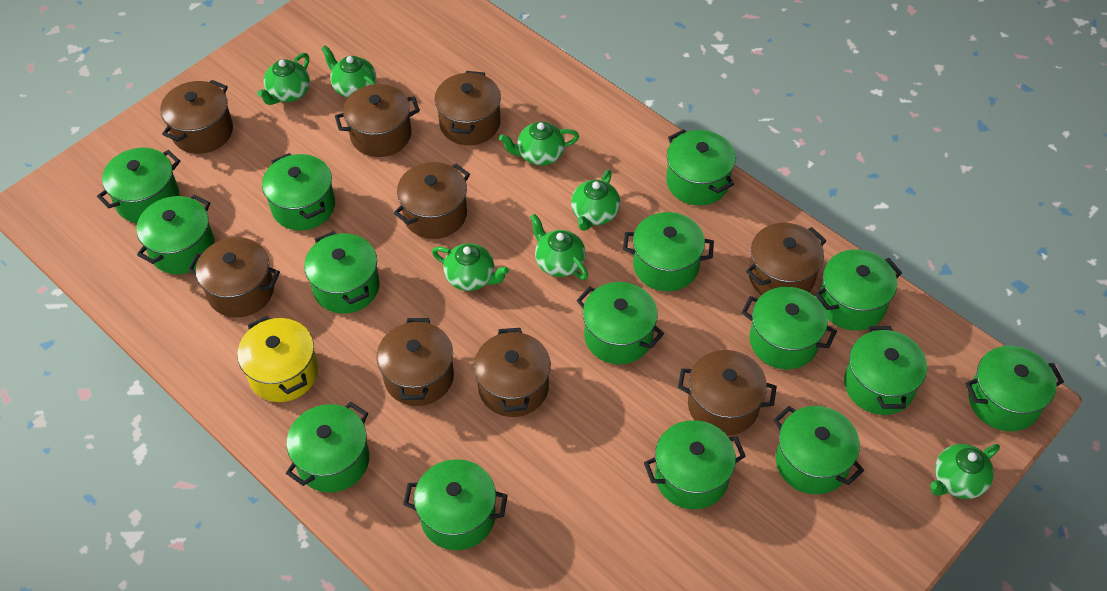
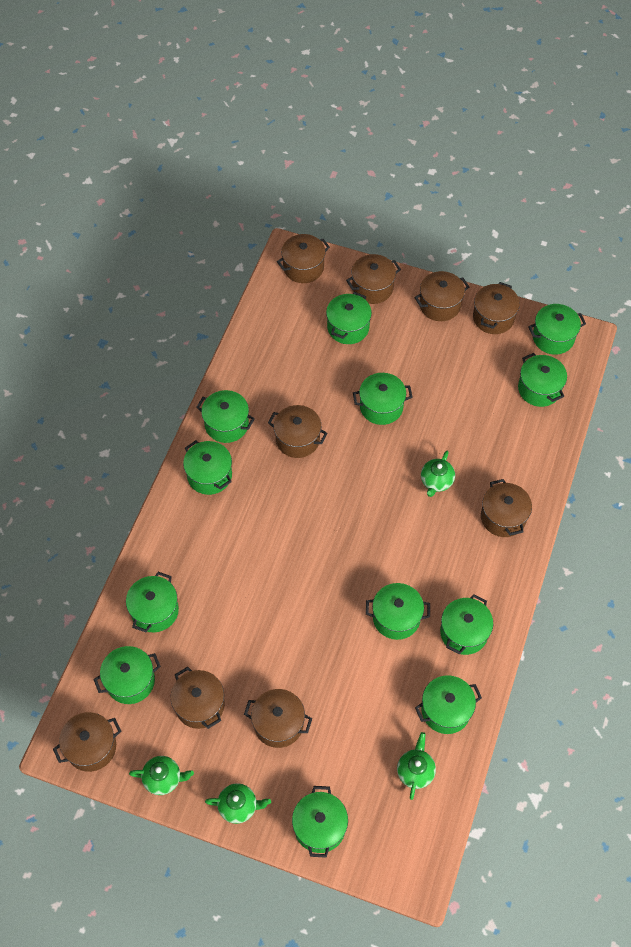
green pot: [97,148,180,223] [136,194,215,274] [262,153,335,231] [286,402,369,493] [304,231,380,313] [403,459,508,550] [576,282,664,364] [623,212,714,291] [644,420,746,509] [666,129,736,205] [741,287,837,369] [773,406,864,494] [815,250,902,331] [844,326,927,415] [965,346,1064,431] = 15 -> [93,646,161,704] [126,572,179,632] [183,440,232,495] [196,390,255,443] [292,786,348,858] [326,292,372,344] [353,373,413,425] [366,583,430,640] [415,675,482,734] [440,594,493,655] [518,353,567,407] [528,304,586,355] = 12
green teapot: [257,53,310,105] [321,45,376,98] [432,243,509,291] [499,122,579,166] [530,214,588,280] [571,170,620,231] [931,444,1000,499] = 7 -> [129,756,194,795] [205,783,271,824] [397,732,436,800] [421,451,455,497] = 4
yellow pot: [237,316,318,402] = 1 -> none = 0

